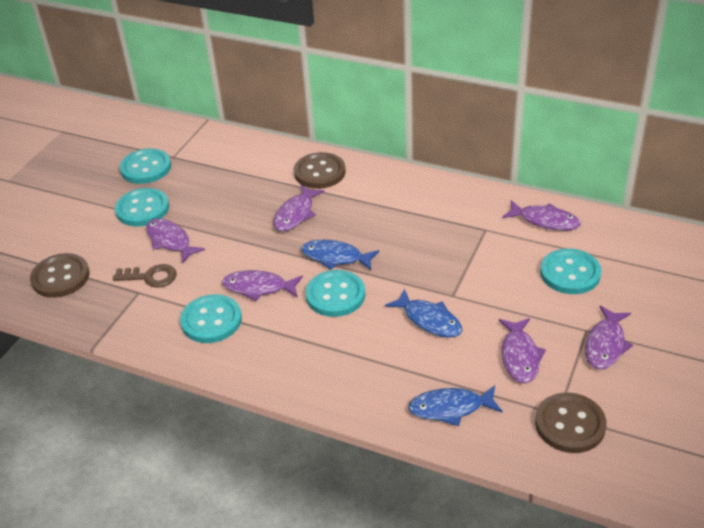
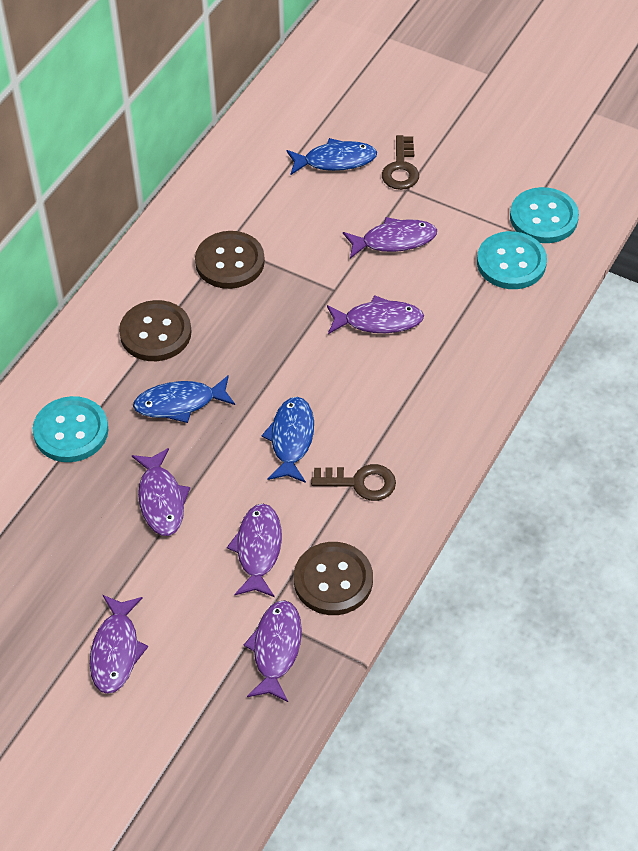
brown key: [113,264,177,288] = 1 -> [311,464,396,501] [382,135,419,190] = 2
turquoise button: [115,188,169,227] [120,148,171,184] [180,294,242,343] [305,270,365,317] [540,248,601,294] = 5 -> [33,396,109,462] [477,231,547,289] [510,187,579,243] = 3

